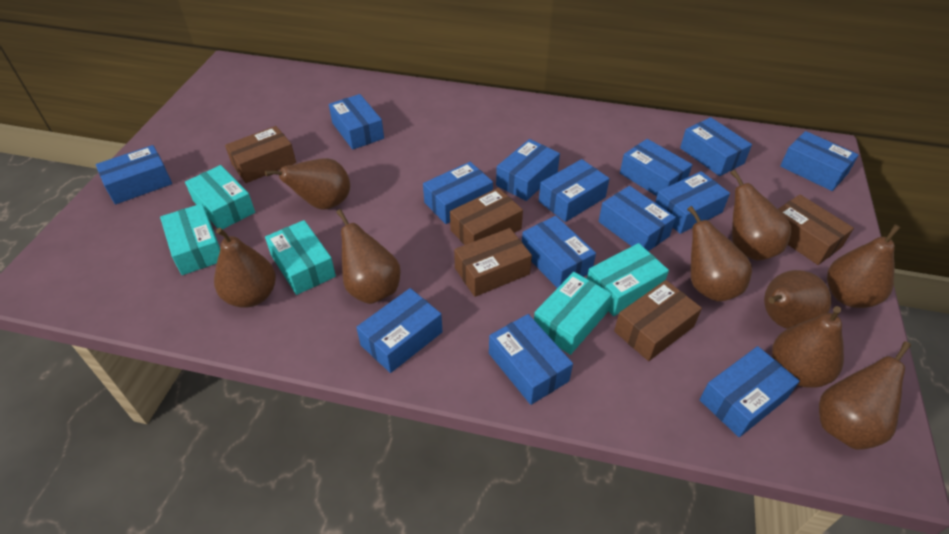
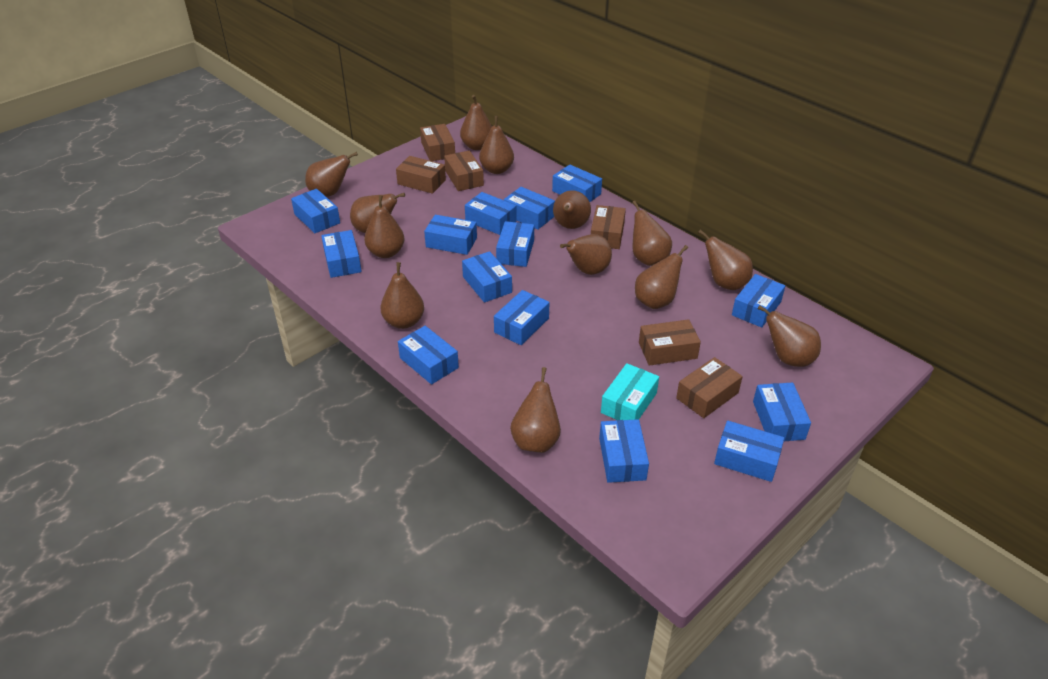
brown box: [225,126,296,183] [450,188,523,245] [454,228,532,297] [614,280,702,361] [778,195,854,265] = 5 -> [396,156,446,194] [420,124,455,161] [444,151,484,191] [591,205,626,249] [639,319,701,366] [676,357,743,418] = 6
brown pear: [214,228,276,308] [265,158,350,210] [336,209,401,304] [687,206,752,301] [730,170,791,260] [764,270,831,329] [772,306,844,388] [819,341,911,450] [827,224,901,308] = 9 -> [305,152,358,197] [350,193,405,233] [364,195,404,258] [380,262,424,329] [460,95,492,150] [479,116,514,174] [510,367,561,453] [553,190,591,229] [560,234,612,275] [632,201,672,266] [635,245,688,309] [698,229,753,290] [758,305,821,367] = 13
turquoise box: [160,203,220,275] [185,165,255,230] [265,220,336,295] [534,272,612,355] [587,243,669,316] = 5 -> [601,363,659,420] = 1

